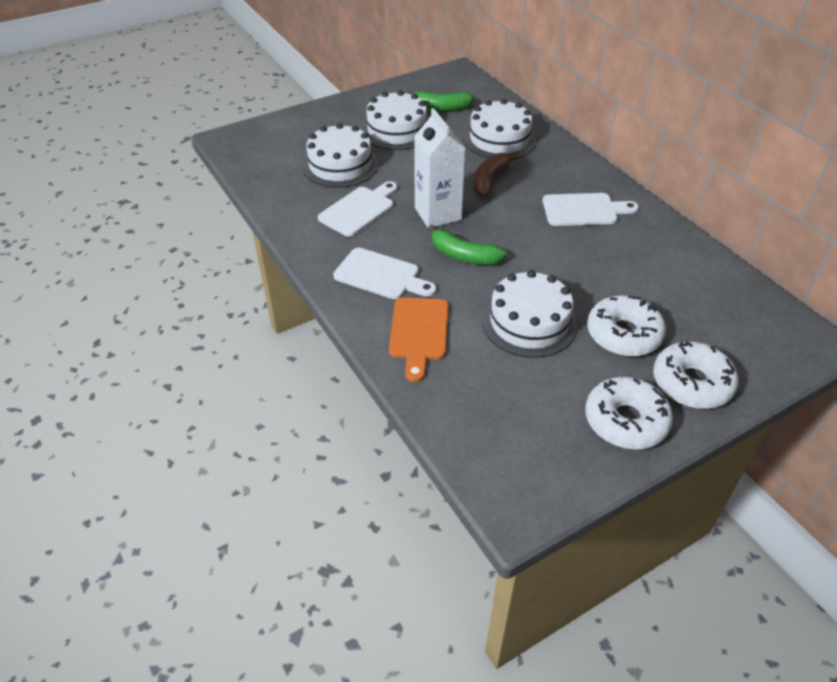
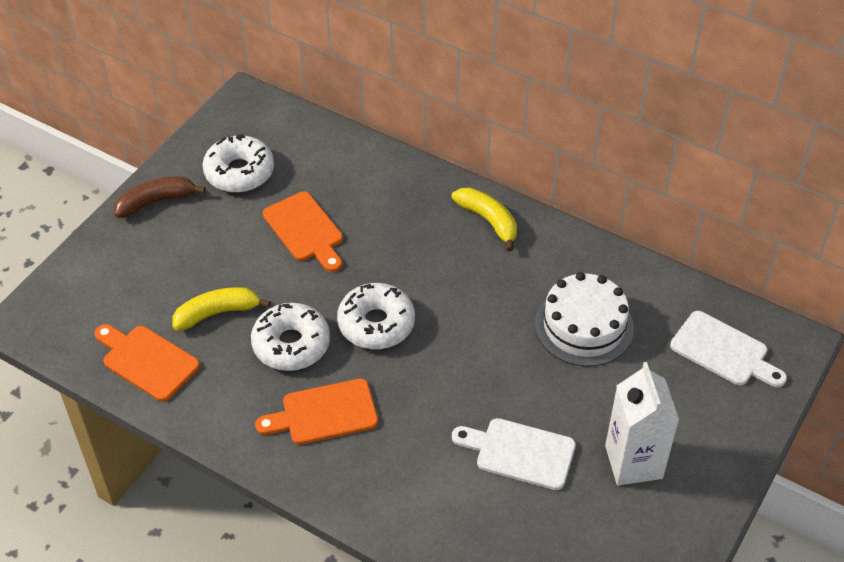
green banana: [406,91,475,111] [428,225,507,265] = 2 -> none = 0
orange cutting board: [389,297,449,382] = 1 -> [94,324,200,402] [255,379,378,445] [263,191,343,272] = 3
white cake: [302,123,378,188] [361,90,427,150] [464,99,536,158] [482,270,577,358] = 4 -> [535,272,634,367] = 1
white cutting board: [318,181,398,237] [333,248,436,299] [542,193,639,226] = 3 -> [452,418,576,490] [670,311,787,387] = 2
yellow banana: none = 0 -> [172,287,271,331] [451,187,517,251] = 2

